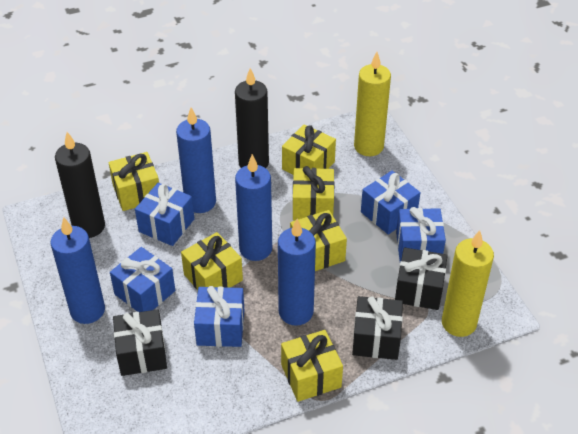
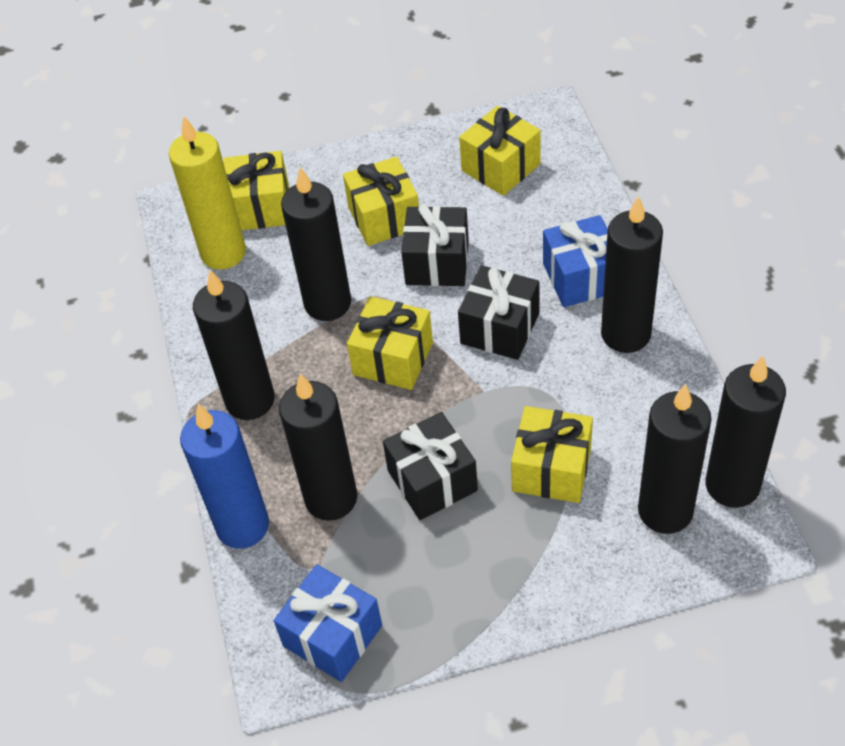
black candle: [55,132,105,238] [235,68,269,168] = 2 -> [193,270,275,420] [279,373,357,521] [281,167,351,321] [601,196,663,353] [638,384,712,534] [706,356,786,508] = 6
blue candle: [50,217,105,324] [176,107,216,213] [235,154,272,261] [278,219,316,326] = 4 -> [180,404,269,549] = 1
blue gift: [110,247,175,312] [135,183,195,246] [194,286,244,347] [361,171,421,235] [396,207,446,262] = 5 -> [274,564,382,682] [543,215,608,307] = 2
yellow candle: [354,52,391,156] [442,230,494,337] = 2 -> [169,115,246,269] = 1
yellow gift: [108,152,159,211] [181,232,243,290] [281,330,343,402] [282,124,336,175] [290,210,347,271] [293,166,335,220] = 6 -> [224,151,289,230] [343,156,419,246] [347,296,433,390] [459,106,541,196] [511,406,593,503] = 5

